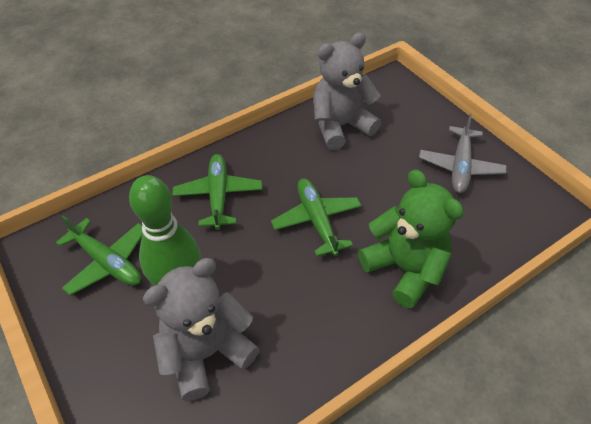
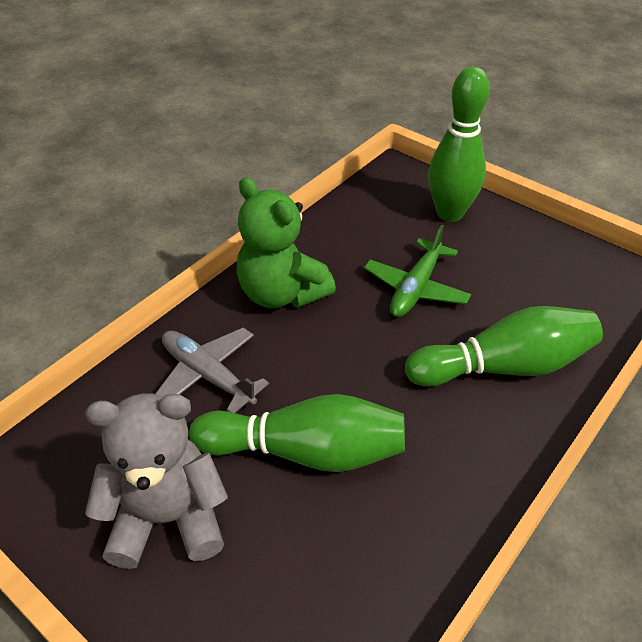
green bowling pin: [129,175,201,286] = 1 -> [189,394,405,472] [405,306,603,387] [428,67,490,222] = 3
green plane: [56,216,143,296] [172,154,262,230] [271,178,362,257] = 3 -> [364,225,471,317] = 1
grey teddy bear: [143,258,260,401] [313,33,381,150] = 2 -> [85,393,228,569] = 1

